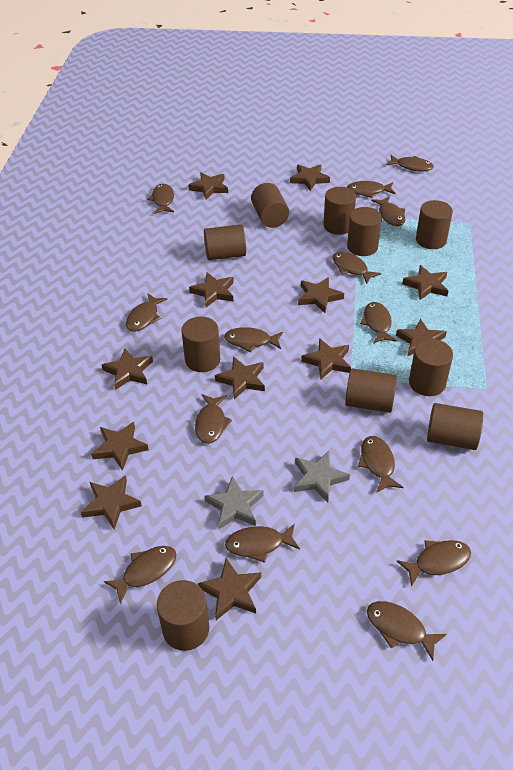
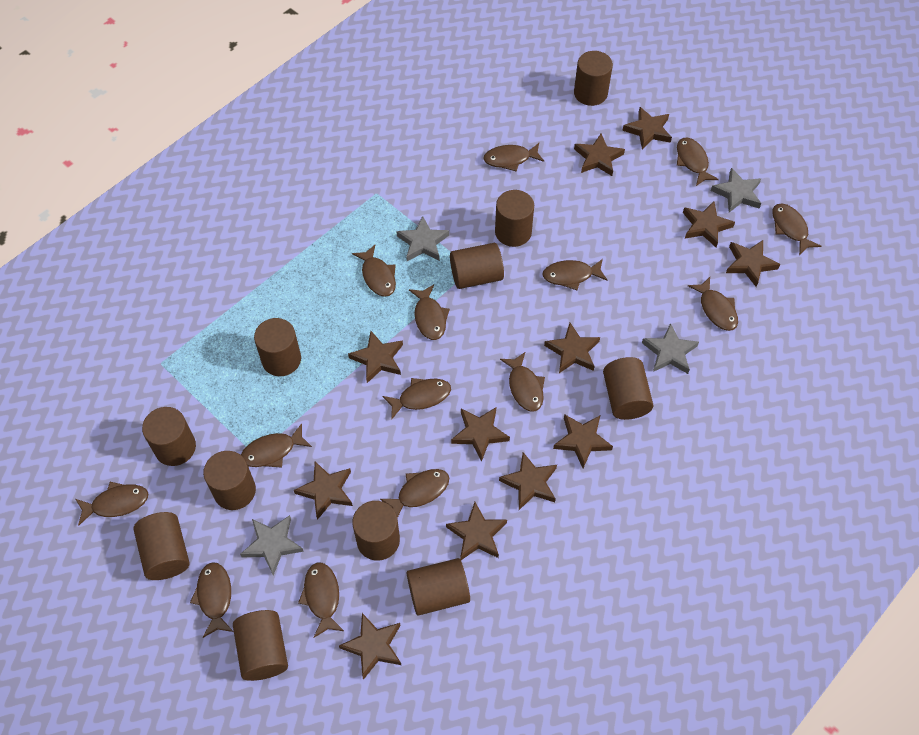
brown cylinder: [157,580,209,651] [181,317,220,372] [204,224,246,260] [251,183,289,228] [323,187,356,235] [345,368,397,413] [347,207,382,256] [409,339,453,396] [416,200,453,249] [427,403,483,450] = 10 -> [133,512,189,580] [142,407,196,466] [203,451,256,510] [233,610,288,681] [254,318,301,376] [352,501,400,561] [407,558,470,616] [450,243,504,289] [495,190,534,247] [574,51,613,106] [603,357,653,420] = 11
grey star: [205,476,264,529] [294,451,350,503] = 2 -> [240,515,304,575] [396,216,449,261] [642,323,699,374] [711,168,762,213] = 4

